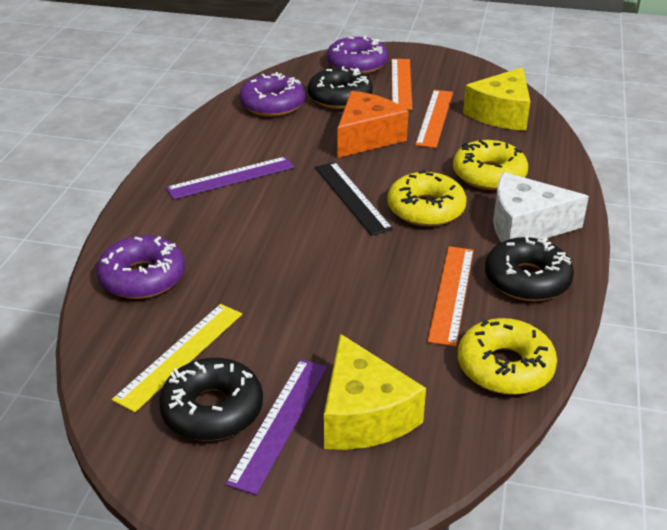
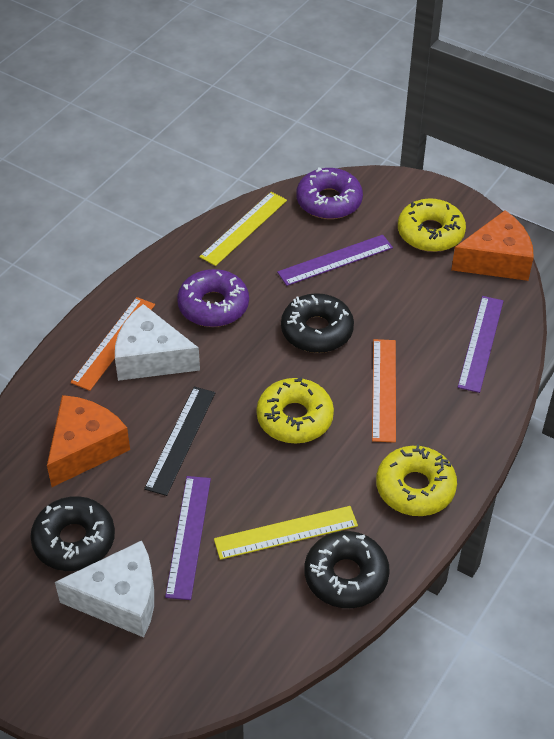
orange cheese: [337,91,409,158] = 1 -> [47,395,130,487] [451,210,534,281] = 2
orange ruler: [392,59,412,110] [415,90,453,148] [428,246,474,347] = 3 -> [71,297,155,391] [372,339,396,443] = 2
purple donut: [96,235,185,299] [239,72,305,117] [327,36,388,74] = 3 -> [177,269,249,327] [296,167,363,219] = 2
purple ruler: [166,157,295,200] [226,359,328,495] = 2 -> [165,476,211,600] [277,235,393,286] [458,296,503,393] = 3
white cheese: [493,172,589,242] = 1 -> [55,540,154,637] [115,304,200,381] = 2
yellow cheese: [324,334,426,450] [463,67,531,131] = 2 -> none = 0
yellow ruler: [112,304,242,412] = 1 -> [199,192,287,266] [214,506,358,560] = 2

